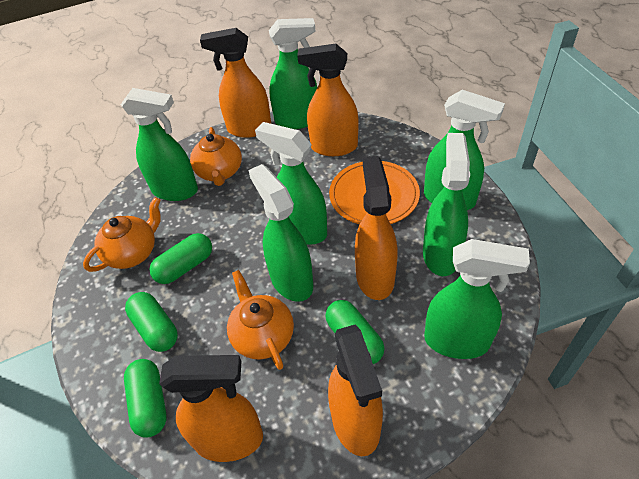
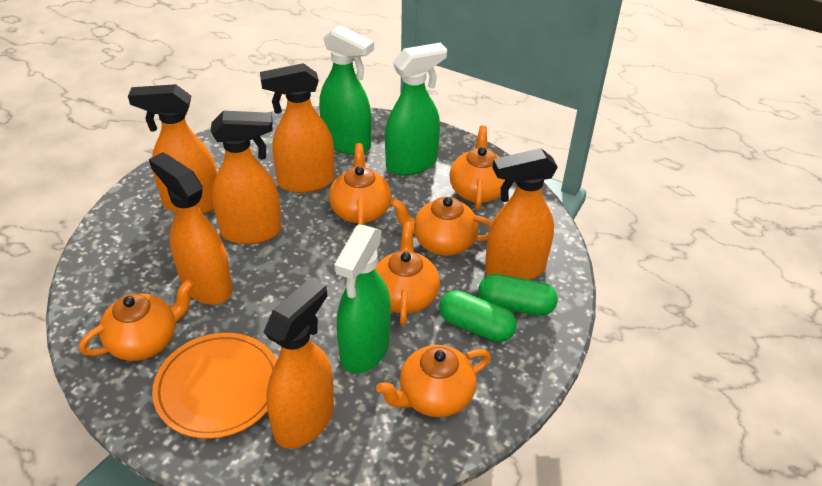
green capsule: [124,359,167,437] [125,292,178,352] [150,233,212,284] [326,300,385,364] = 4 -> [439,290,517,342] [478,274,557,316] = 2
green spray bottle: [121,88,198,201] [248,164,313,302] [255,122,327,245] [269,18,317,129] [423,133,470,276] [424,90,505,210] [424,239,530,359] = 7 -> [319,25,374,155] [334,224,391,374] [385,43,447,176] = 3
orange spray bottle: [159,355,263,462] [200,28,271,138] [297,44,358,156] [328,324,383,456] [355,156,398,300] = 5 -> [128,84,217,213] [149,152,232,305] [211,111,282,244] [260,63,334,193] [264,277,334,449] [485,148,558,280] = 6
orange teapot: [83,197,161,272] [190,127,242,186] [227,270,294,370] = 3 -> [79,279,194,361] [329,143,391,225] [375,222,440,325] [376,345,491,417] [390,197,492,256] [450,126,505,210] = 6

